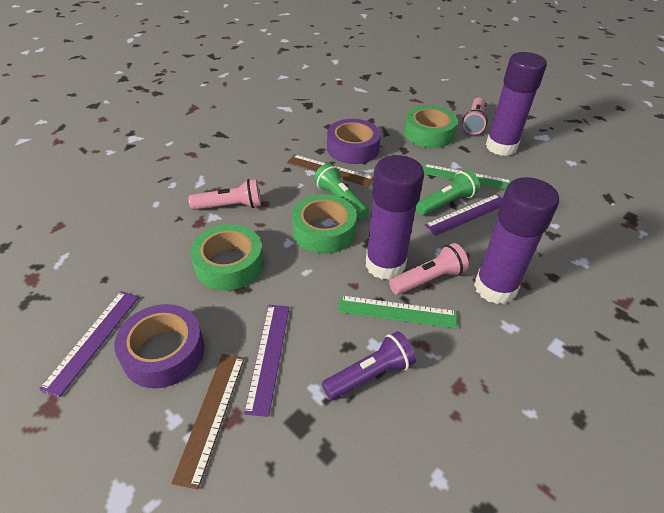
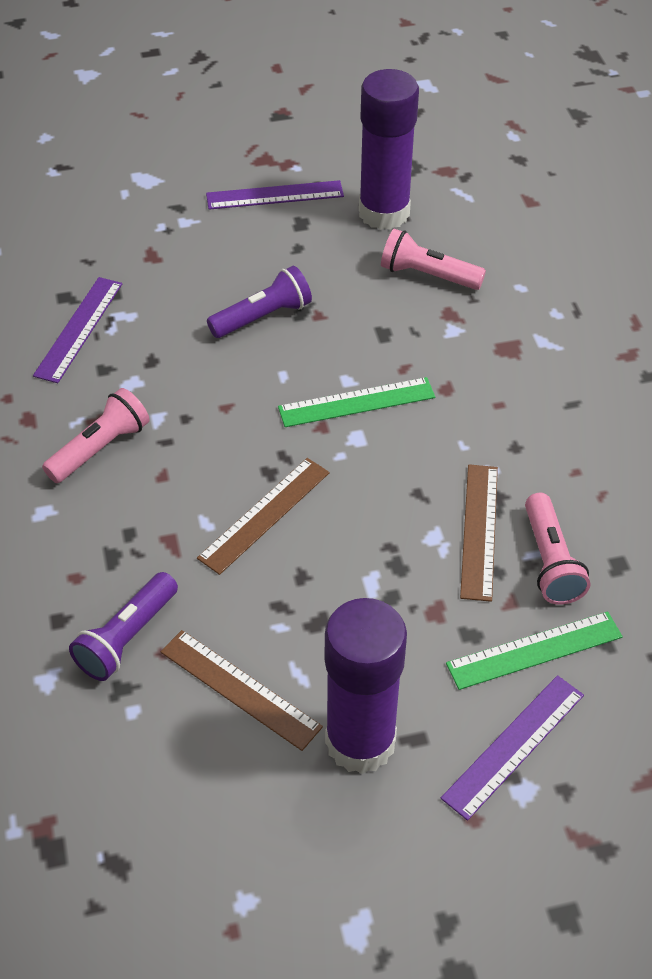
brown ruler: [171,354,244,489] [287,154,374,187] = 2 -> [161,630,323,751] [197,458,330,575] [460,464,498,602] = 3
green flashlight: [314,163,369,220] [416,170,480,216] = 2 -> none = 0
green tape: [191,224,263,291] [292,194,357,254] [404,105,458,148] = 3 -> none = 0
purple flashlight: [322,331,416,400] = 1 -> [69,572,178,681] [207,266,312,338] = 2
purple glue stick: [366,155,424,280] [474,177,559,304] [486,52,547,156] = 3 -> [325,598,407,774] [359,69,419,230] = 2
purple tape: [114,304,204,388] [327,119,381,164] = 2 -> none = 0

